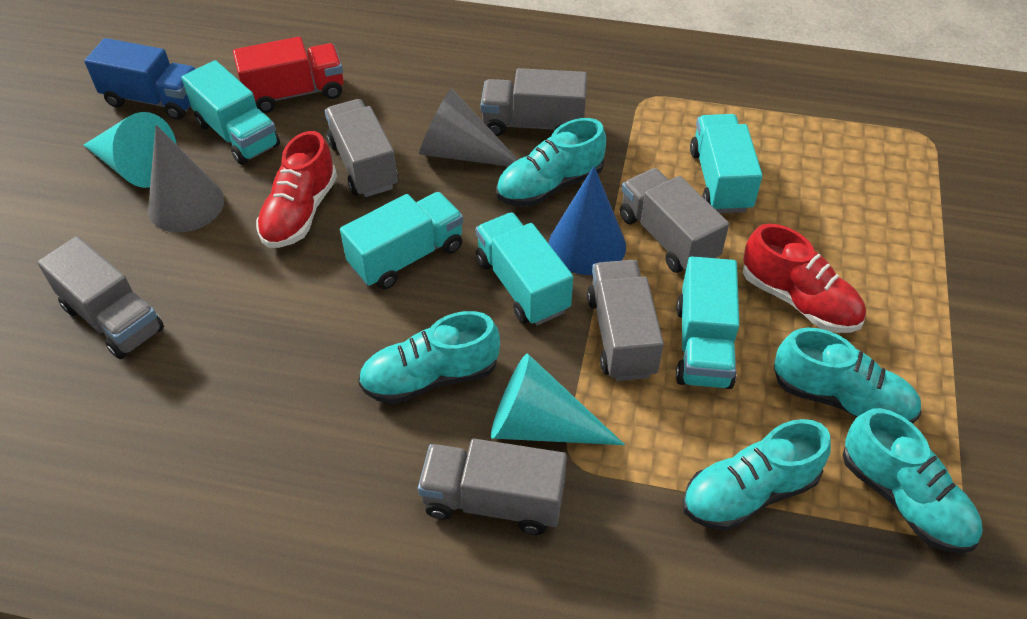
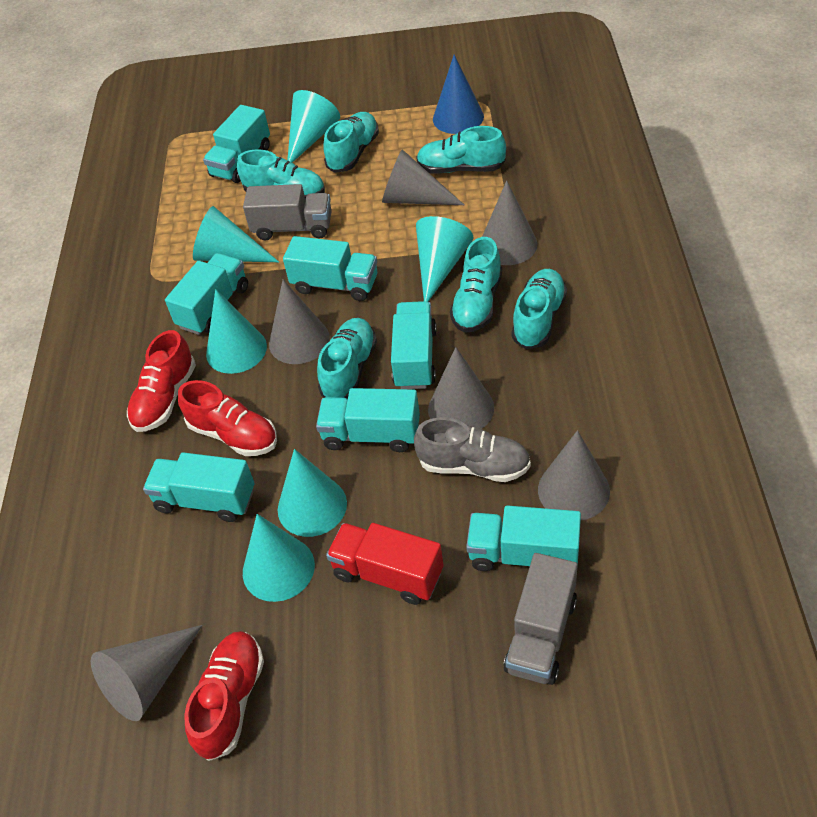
blue truck: [84,38,197,120] = 1 -> none = 0
grey cone: [148,125,224,233] [419,88,518,167] = 2 -> [91,625,203,721] [269,279,330,364] [382,149,464,205] [428,347,494,429] [482,181,537,265] [538,430,610,520] = 6
grey shoe: none = 0 -> [414,417,531,482] = 1
grey truck: [37,236,164,359] [325,99,398,197] [418,439,567,535] [481,68,587,136] [587,260,664,381] [620,168,729,273] = 6 -> [243,184,332,241] [504,553,578,685] = 2
red shoe: [256,131,337,248] [743,224,866,333] = 2 -> [127,330,196,432] [178,380,277,456] [185,631,264,761] = 3
turquoise cone: [83,112,177,188] [491,353,625,445] = 2 -> [193,206,279,262] [206,289,267,374] [243,514,315,602] [278,449,347,537] [287,90,340,163] [416,216,474,302] = 6
turquoise shoe: [358,311,500,404] [496,118,606,207] [682,419,831,531] [774,328,921,424] [843,408,983,554] = 5 -> [237,149,325,200] [317,318,377,399] [323,112,379,173] [416,126,506,174] [450,237,502,333] [512,269,567,349] = 6
turquoise truck: [181,60,280,165] [340,192,463,290] [476,213,573,325] [676,256,739,389] [690,114,763,213] = 5 -> [143,452,254,522] [165,253,248,335] [203,105,270,183] [283,236,377,301] [316,388,420,452] [391,301,437,389] [466,505,581,571] = 7

